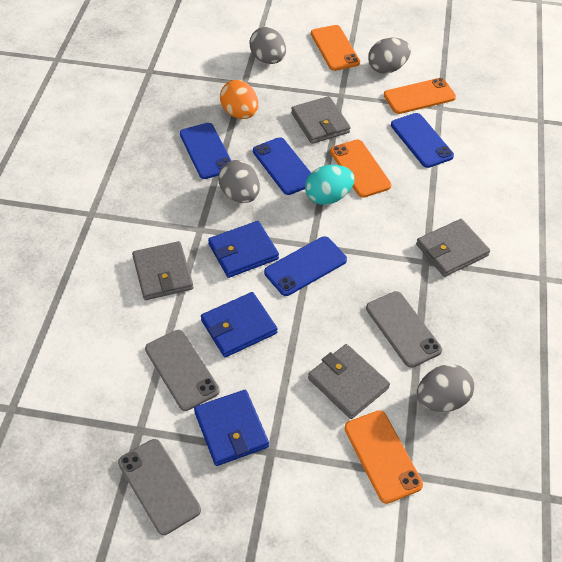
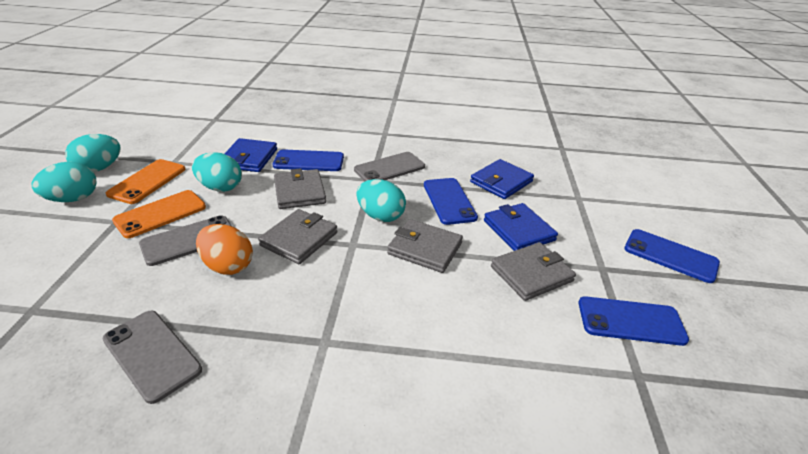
grey egg: [218,160,260,203] [249,27,286,64] [368,38,411,74] [417,364,474,412] = 4 -> none = 0
orange phone: [311,25,360,71] [330,140,391,198] [344,410,423,504] [384,78,456,114] = 4 -> [106,159,185,204] [112,190,206,238] = 2
turquoise egg: [305,165,355,205] = 1 -> [31,162,97,202] [65,134,121,172] [192,152,242,192] [356,179,406,222] = 4

